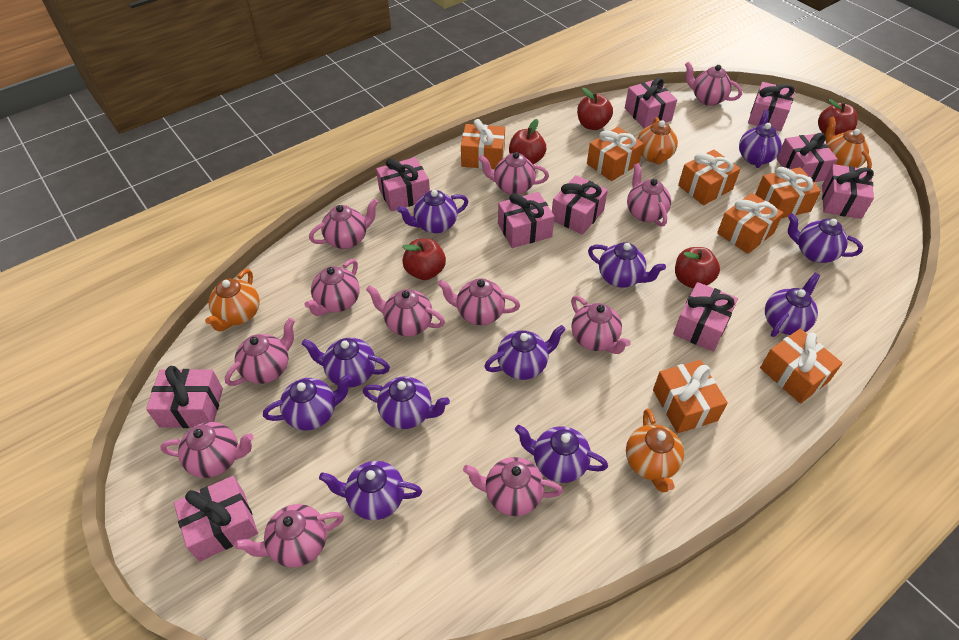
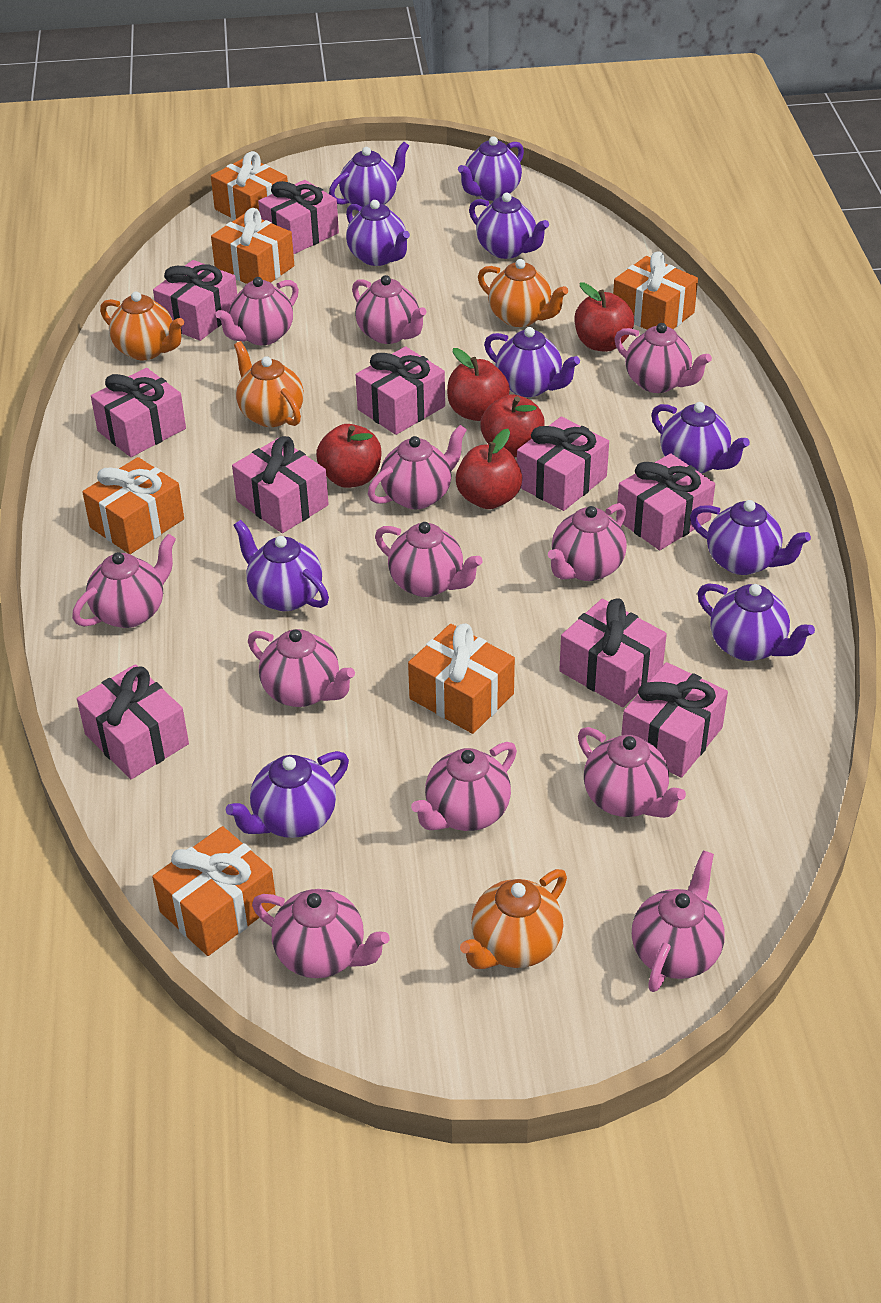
orange gift: [461,119,505,169] [587,127,644,181] [653,360,728,433] [678,149,741,205] [717,193,784,254] [755,167,821,218] [760,329,843,403] = 7 -> [82,457,184,554] [152,826,276,956] [211,151,288,220] [211,208,294,284] [408,624,515,734] [613,251,698,330] = 6
purple teapot: [263,374,352,430] [302,338,390,388] [319,461,422,520] [363,376,450,429] [397,190,468,234] [484,325,566,380] [515,425,608,483] [588,242,666,288] [739,110,782,168] [765,273,821,337] [788,213,863,263] = 11 -> [226,751,349,838] [233,520,329,611] [329,142,409,207] [346,200,410,266] [458,136,524,201] [469,193,549,259] [484,327,580,397] [651,402,750,474] [690,500,811,575] [698,583,815,661] = 10

